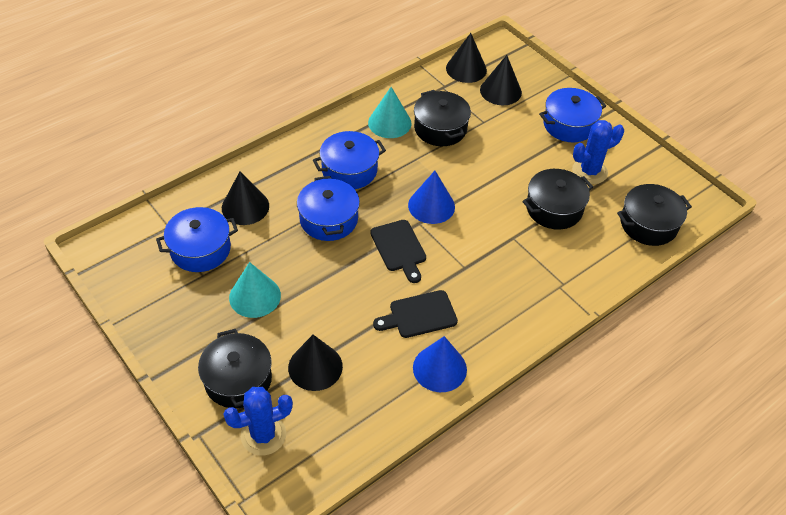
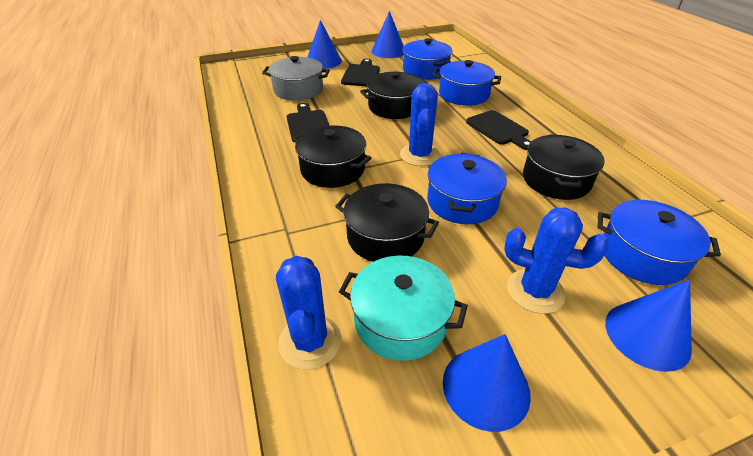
black cone: [222,171,269,225] [288,335,343,391] [446,33,487,83] [480,55,522,105] = 4 -> none = 0
black cutting board: [370,220,426,283] [373,290,458,338] = 2 -> [286,103,329,142] [341,59,380,86] [466,110,531,150] = 3
blue cactus: [223,387,293,455] [572,120,624,184] = 2 -> [276,256,341,369] [400,83,440,166] [504,208,609,314] = 3
blue cone: [408,171,455,224] [413,336,467,392] = 2 -> [308,20,342,69] [371,11,404,58] [443,334,531,432] [605,280,692,372] = 4
grey pot: none = 0 -> [262,56,330,101] = 1
turquoise cone: [229,262,281,318] [368,87,412,138] = 2 -> none = 0
turquoise pot: none = 0 -> [339,256,468,361] = 1

